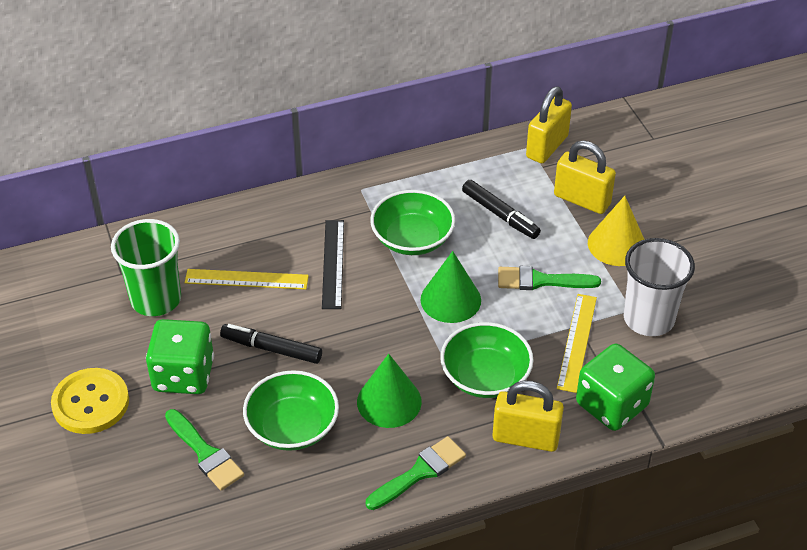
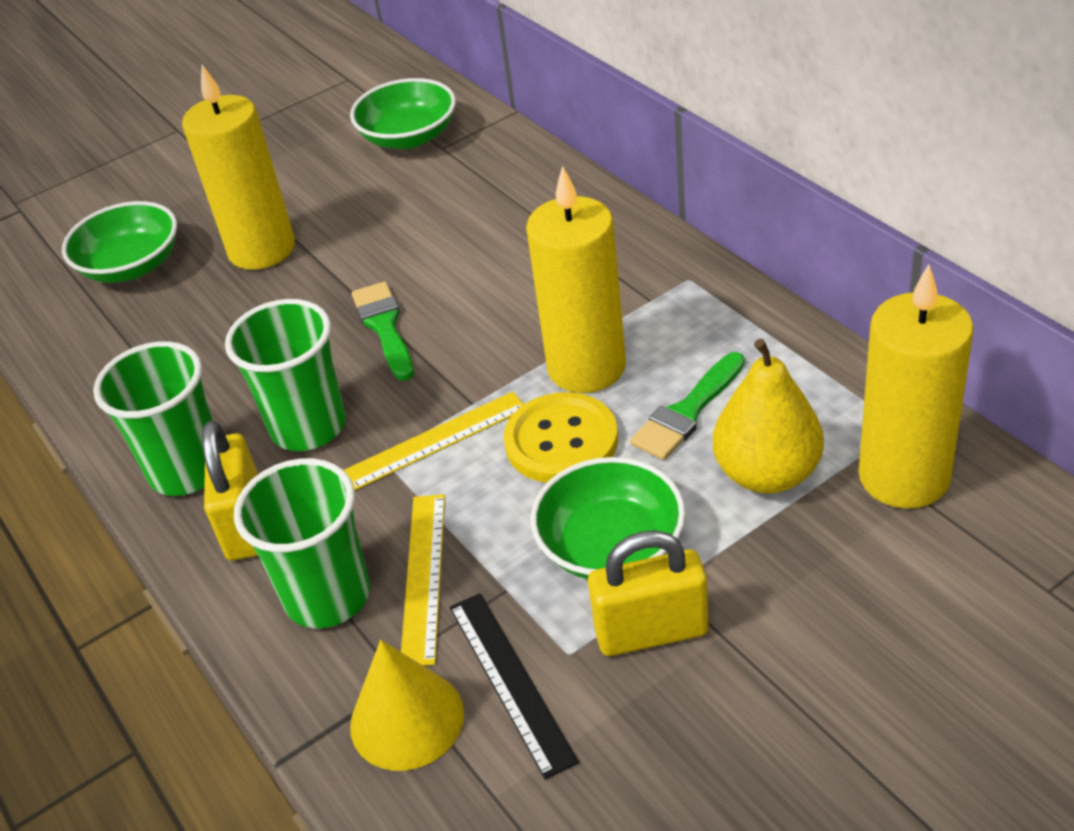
black marker: [220,324,322,364] [462,180,541,239] = 2 -> none = 0
green brush: [165,409,244,490] [366,436,466,510] [498,266,601,290] = 3 -> [352,281,414,381] [630,352,745,460] = 2
green cone: [357,354,422,428] [420,251,481,323] = 2 -> none = 0
green cup: [111,219,181,316] = 1 -> [93,341,213,496] [225,299,346,451] [234,458,370,628] = 3
green dice: [146,319,214,394] [576,344,655,431] = 2 -> none = 0
white cup: [624,238,695,336] = 1 -> none = 0
yellow candle: none = 0 -> [182,65,295,270] [526,166,626,393] [859,264,974,509] = 3
yellow padlock: [493,381,564,452] [526,86,572,163] [554,141,616,214] = 3 -> [202,420,258,561] [588,530,709,656] = 2
yellow pear: none = 0 -> [713,339,824,494] = 1

